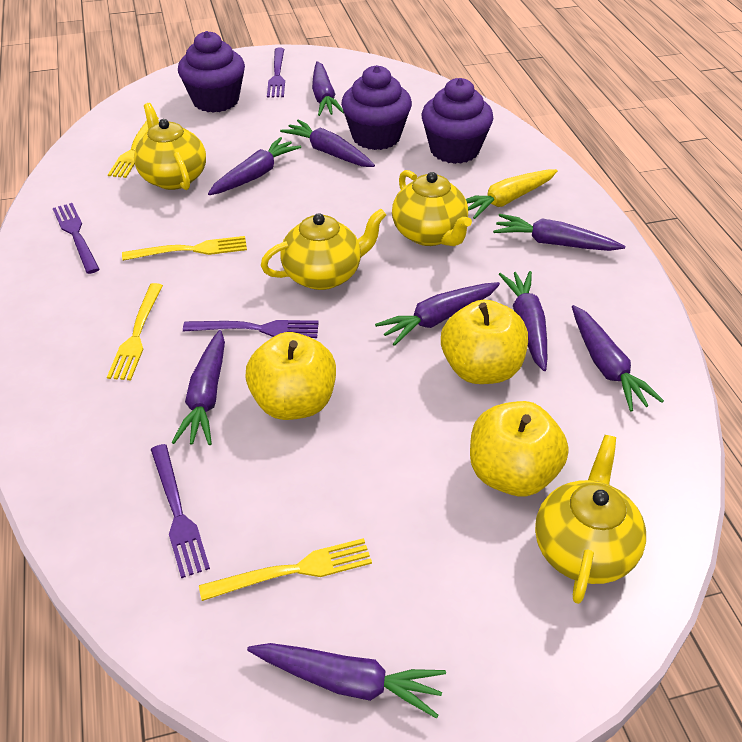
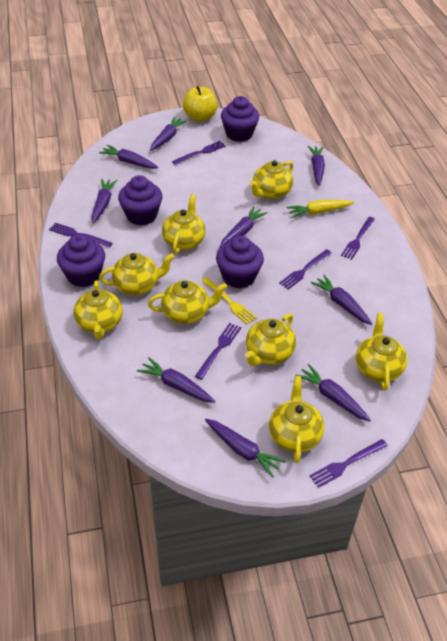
purple cupcake: [178,31,245,113] [341,65,412,150] [422,78,494,164] = 3 -> [57,234,105,287] [118,175,162,225] [216,236,264,288] [221,96,259,142] = 4
purple fork: [53,203,100,274] [151,444,210,578] [183,320,319,338] [267,48,285,97] = 4 -> [49,223,113,247] [172,141,226,165] [195,323,241,380] [279,249,331,290] [309,439,388,488] [341,217,375,260] = 6
yellow apple: [245,332,336,420] [441,300,528,384] [470,401,569,496] = 3 -> [183,86,218,122] = 1
yellow fork: [107,283,163,380] [108,118,159,178] [122,236,247,261] [199,538,372,601] = 4 -> [202,277,257,324] = 1
yellow teapot: [134,103,206,190] [261,209,386,290] [392,170,472,246] [535,435,646,604] = 4 -> [73,280,123,339] [99,253,175,295] [148,280,227,324] [162,194,205,254] [245,313,296,366] [250,160,293,199] [269,376,324,463] [356,313,407,391] = 8

